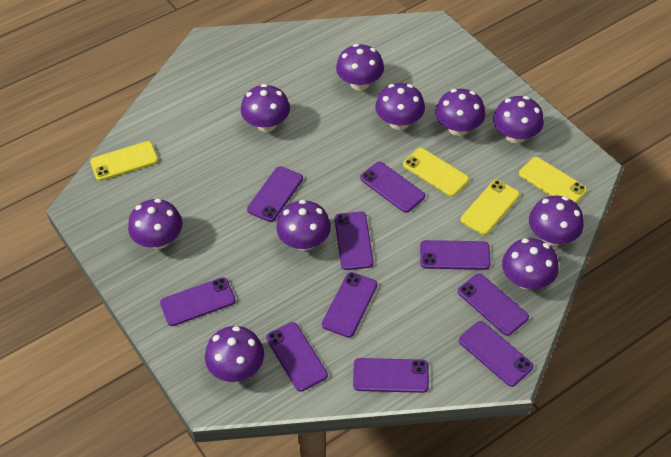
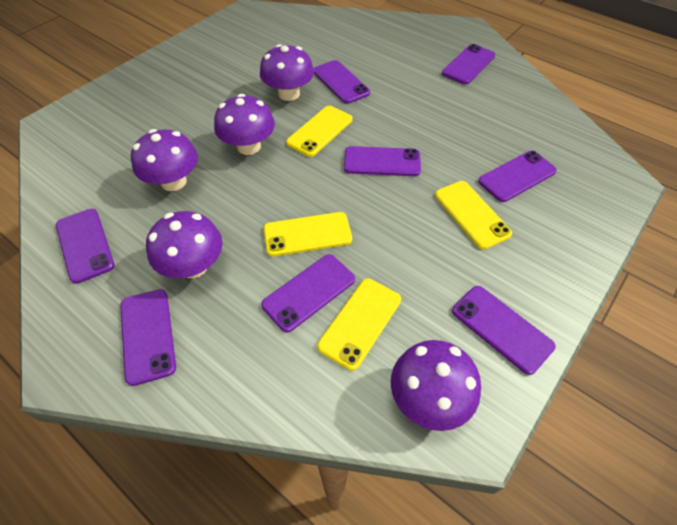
purple mushroom: [128,199,183,249] [205,326,264,382] [241,84,290,132] [277,200,331,251] [336,44,384,91] [375,83,425,130] [435,89,485,136] [493,96,544,144] [502,238,559,290] [529,195,584,246] = 10 -> [131,129,198,191] [146,211,223,278] [214,94,275,155] [260,44,314,101] [391,340,481,431] = 5
purple phone: [160,277,236,326] [247,166,303,222] [266,322,328,391] [322,272,378,338] [335,212,374,270] [353,358,429,393] [360,162,425,213] [420,240,491,270] [458,274,529,336] [459,321,533,387] = 10 -> [56,209,115,284] [120,289,176,386] [261,254,355,333] [314,60,370,104] [344,146,421,176] [442,44,495,84] [452,286,556,375] [478,151,557,202] = 8

